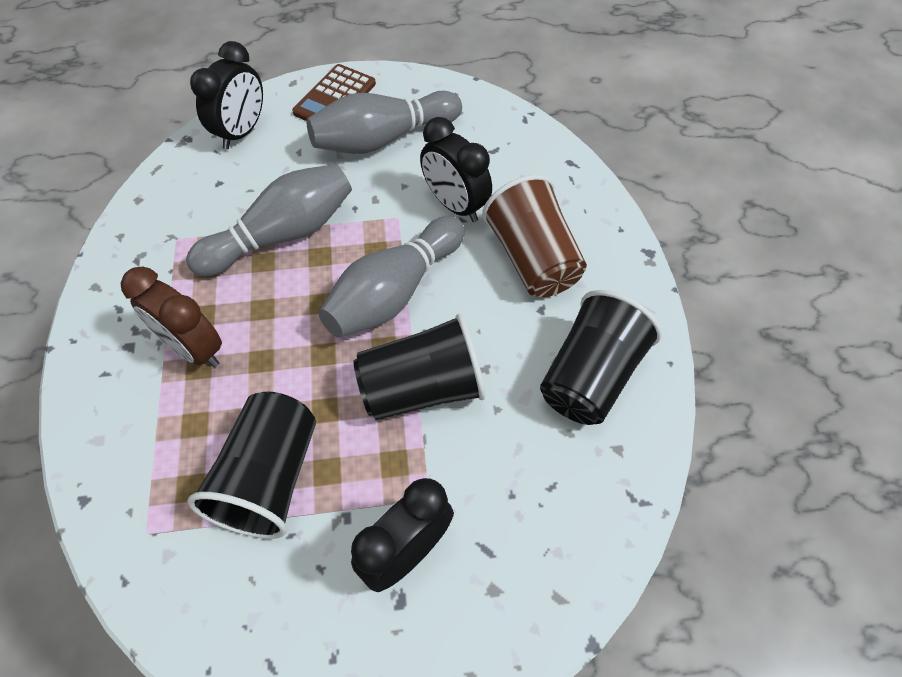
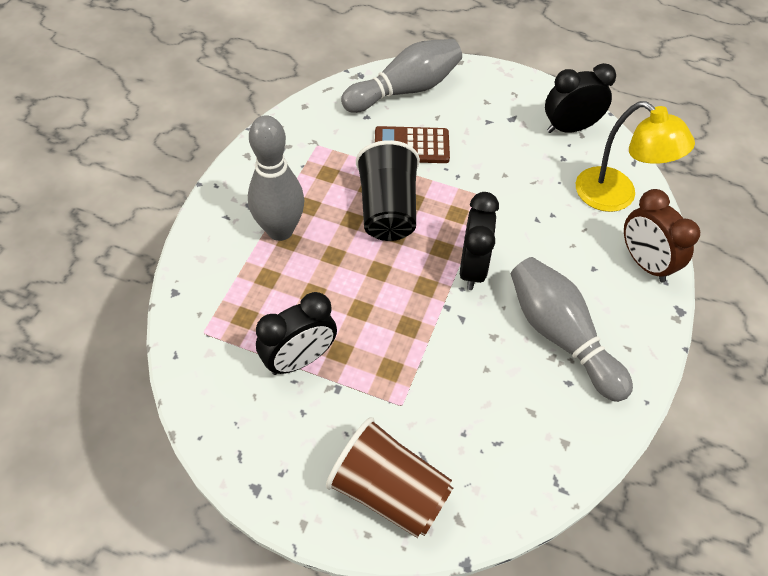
black cup: [187,392,316,539] [353,314,485,420] [540,290,662,425] = 3 -> [356,140,420,241] = 1
yellow lamp: none = 0 -> [576,101,695,212] = 1

